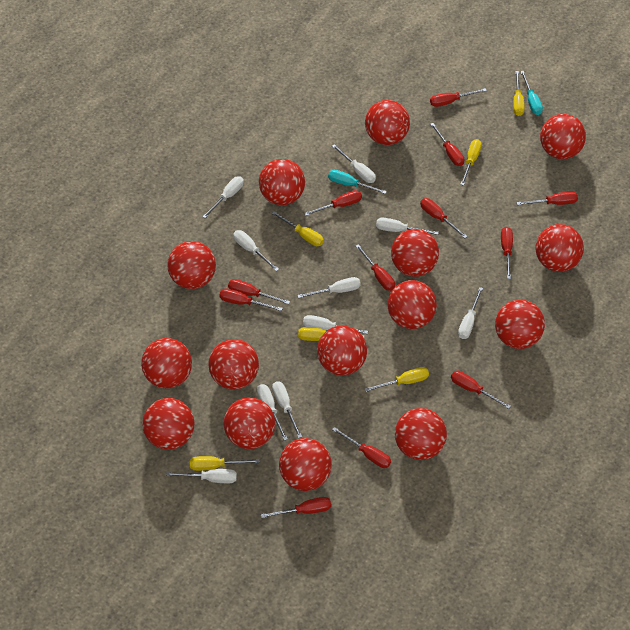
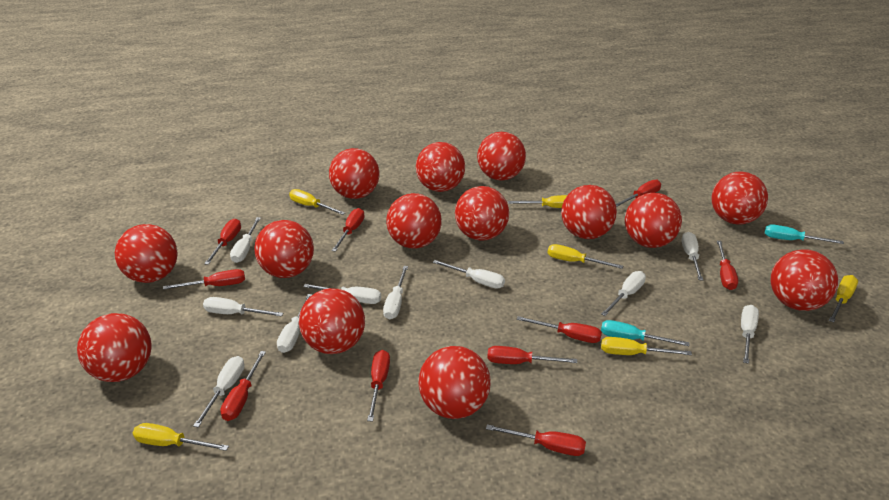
red ball: [141,338,192,388] [142,398,194,450] [167,241,216,289] [208,339,259,390] [223,397,275,449] [259,159,305,205] [279,438,332,491] [317,326,367,376] [365,100,410,145] [388,280,437,329] [391,229,439,277] [395,408,447,460] [495,300,545,349] [535,224,584,272] [540,114,586,159] = 15 -> [77,313,151,382] [115,224,178,283] [254,220,314,278] [299,288,365,354] [329,148,379,199] [386,193,442,249] [416,142,465,192] [418,346,490,419] [455,186,509,241] [477,132,526,181] [561,185,617,239] [625,193,682,248] [712,172,768,224] [770,249,838,311] = 14
red screwdriver: [219,288,283,311] [228,279,290,304] [261,497,331,518] [304,190,362,216] [332,427,391,468] [356,244,395,291] [420,198,468,238] [430,88,487,107] [430,123,464,166] [451,371,511,409] [501,227,513,279] [516,191,578,205] = 12 -> [163,269,245,290] [204,219,241,265] [220,351,266,421] [332,208,364,252] [367,350,390,421] [486,424,586,456] [487,346,577,364] [517,316,602,343] [616,180,661,207] [717,241,738,290] = 10

